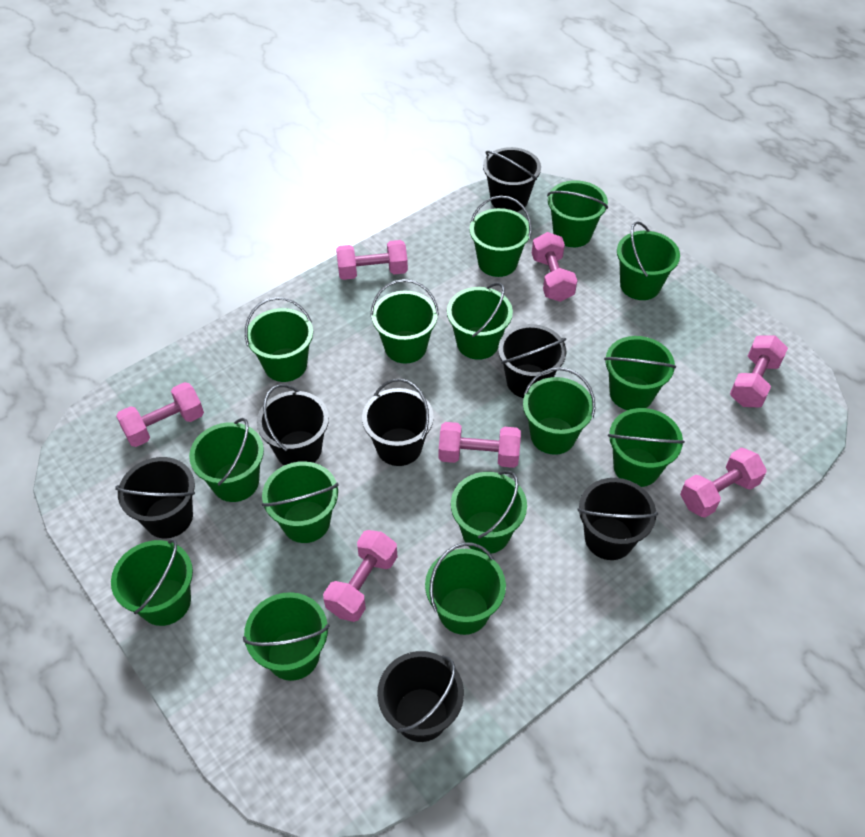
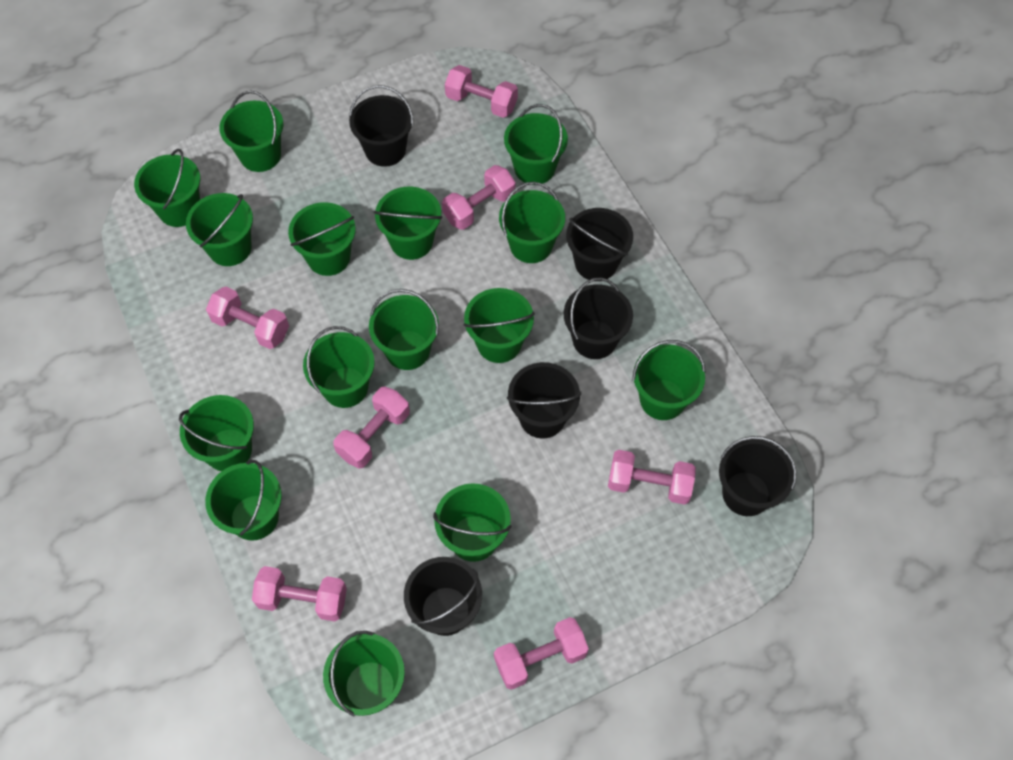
black bucket: [115,457,195,538] [257,384,329,465] [362,379,434,466] [377,651,464,742] [483,147,541,212] [498,324,566,398] [577,478,658,560] = 7 -> [349,85,413,167] [404,557,482,636] [507,362,581,438] [564,278,633,359] [566,208,633,281] [719,436,796,516] = 6

